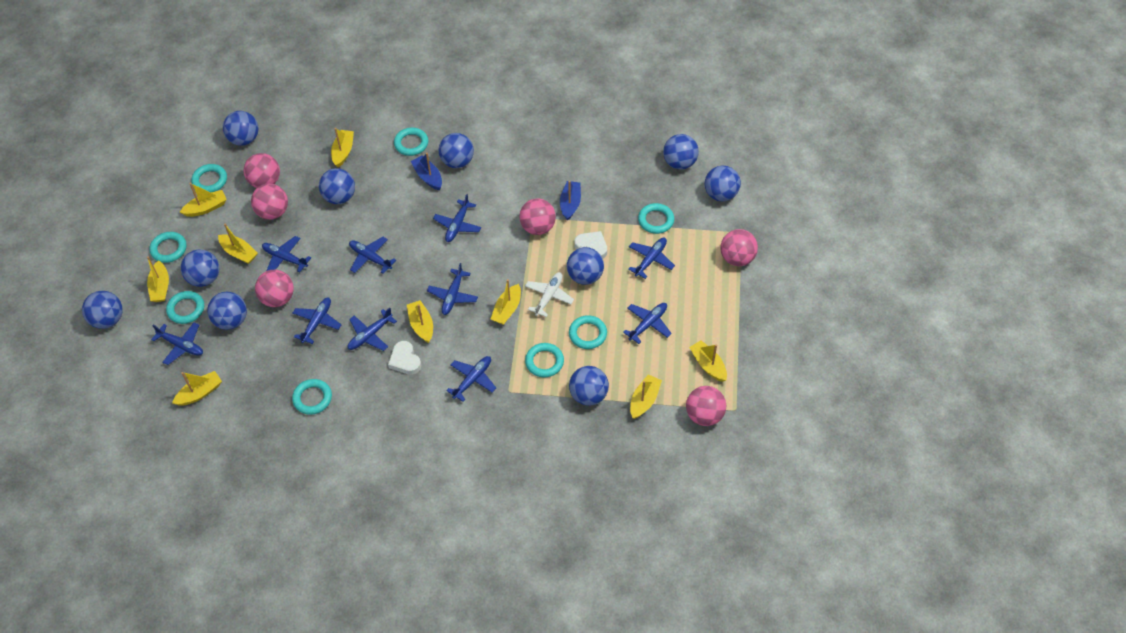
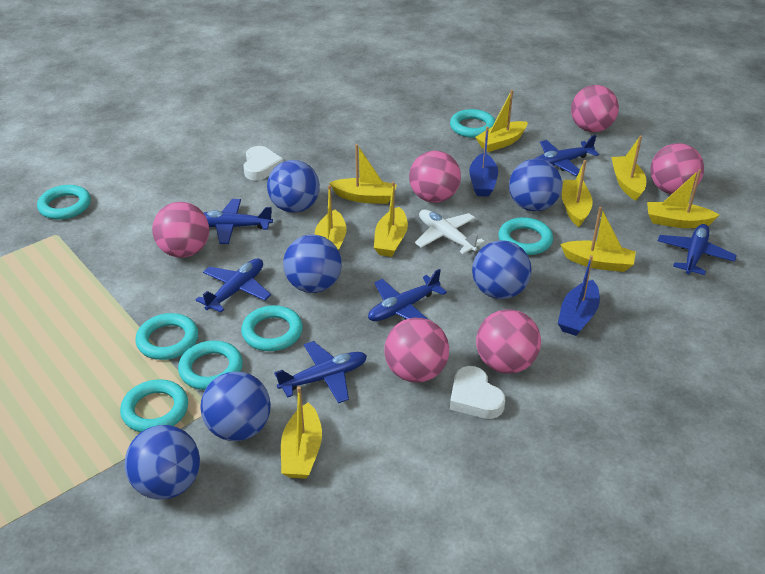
blue ball: [82,291,123,329] [181,249,219,287] [207,292,247,330] [223,111,259,146] [319,168,355,204] [438,133,474,168] [567,247,604,285] [569,366,609,406] [663,134,699,170] [705,165,741,202] = 10 -> [125,425,200,500] [200,371,271,441] [267,160,320,213] [283,235,342,293] [472,240,532,299] [509,159,562,211] = 6
blue plane: [151,322,203,365] [262,236,311,272] [292,298,342,344] [348,308,397,351] [349,237,396,274] [427,263,478,315] [433,194,481,242] [446,356,496,402] [623,303,672,344] [628,238,675,279] = 10 -> [196,258,271,313] [204,199,273,244] [274,341,367,403] [368,269,447,321] [534,135,599,176] [658,224,737,275] = 6
turquoise ring: [149,232,187,263] [166,291,204,324] [191,164,227,192] [292,379,332,415] [394,128,428,156] [525,343,564,378] [569,315,607,349] [638,203,674,234] = 8 -> [37,185,91,220] [120,379,188,432] [135,313,198,360] [178,341,243,390] [241,305,303,351] [450,109,495,138] [498,217,553,255] = 7

